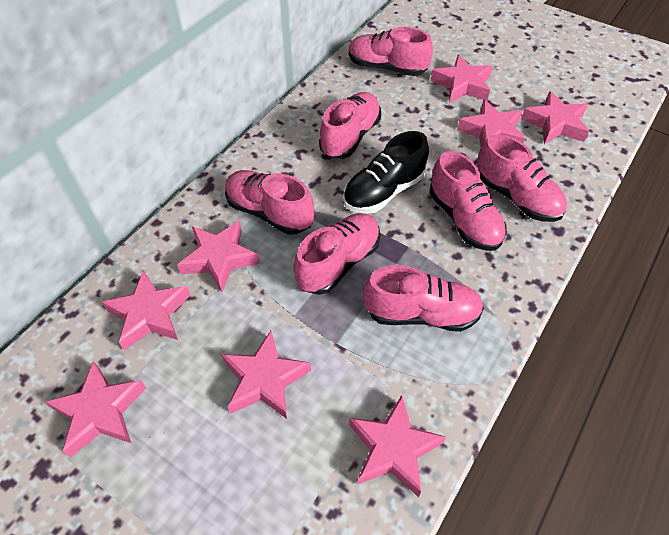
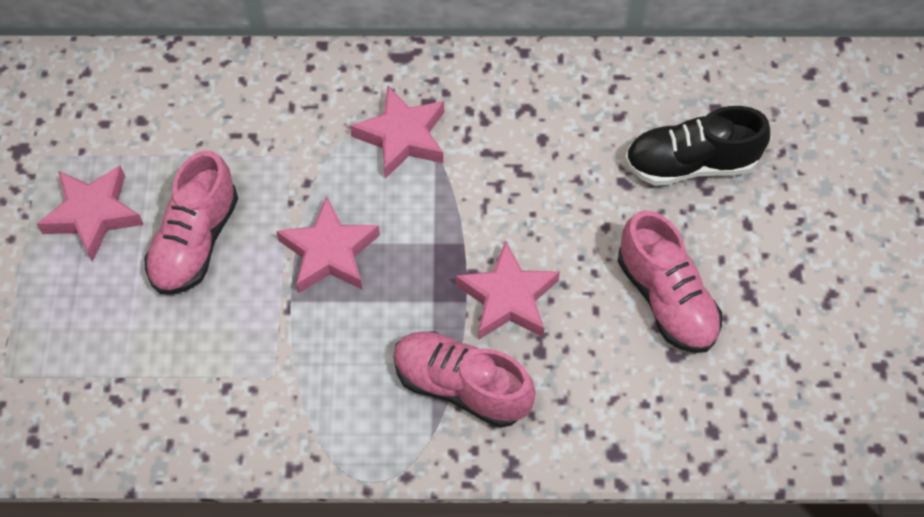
pink shoe: [225,170,315,235] [294,213,380,295] [319,92,381,158] [349,27,433,76] [363,265,484,332] [429,151,507,251] [477,134,567,222] = 7 -> [144,151,238,295] [394,331,536,428] [618,210,722,353] = 3
pink star: [46,361,146,458] [102,270,190,351] [177,221,260,292] [222,331,311,419] [349,395,446,497] [431,55,493,103] [457,99,525,147] [521,91,589,144] = 8 -> [37,165,144,262] [276,197,380,293] [350,86,444,179] [456,240,560,340] = 4

